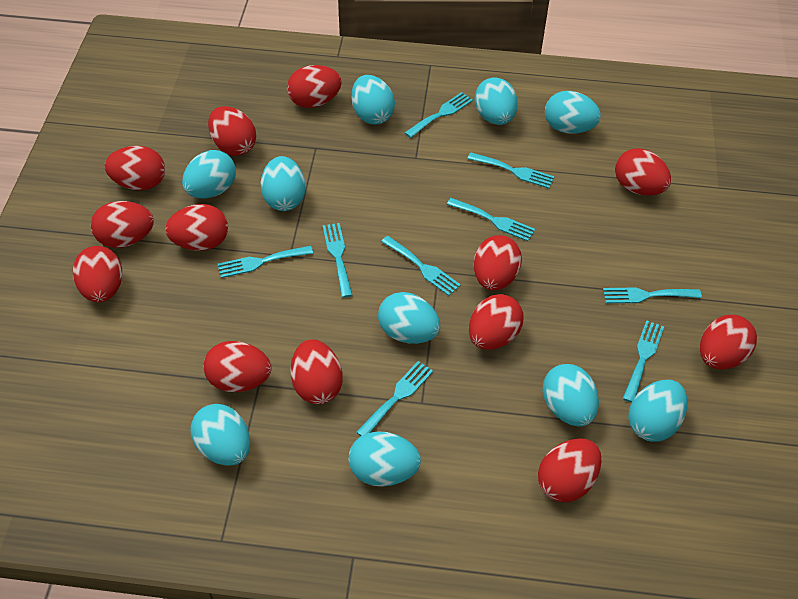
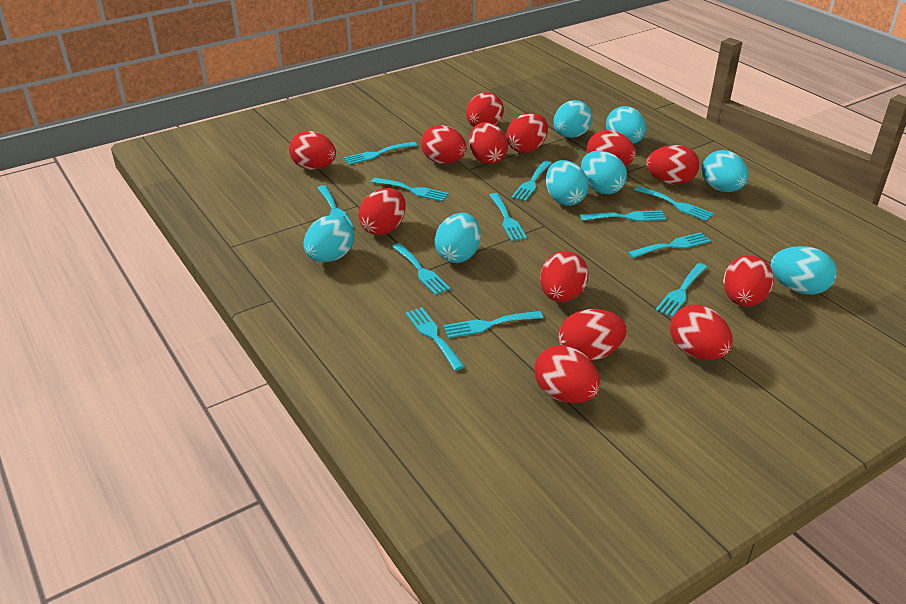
turquoise egg: [182,150,236,198] [190,404,250,466] [261,156,306,211] [349,431,421,487] [352,75,395,124] [378,292,440,344] [475,77,518,125] [542,364,599,427] [545,91,601,134] [628,380,687,442] = 10 -> [303,215,354,262] [435,213,481,263] [546,160,589,206] [553,100,592,138] [581,151,627,194] [606,106,646,144] [702,150,749,192] [771,246,837,295] = 8
turquoise fork: [218,246,313,278] [323,223,352,298] [356,361,433,436] [381,236,461,296] [405,92,473,138] [447,198,535,241] [467,152,555,189] [603,287,702,303] [622,320,664,403] = 9 -> [317,185,353,228] [343,142,417,165] [371,178,449,202] [392,243,450,295] [406,307,465,371] [443,311,543,338] [489,193,527,241] [511,160,552,201] [580,210,666,221] [628,232,711,258] [635,186,714,221] [655,263,707,317] = 12

